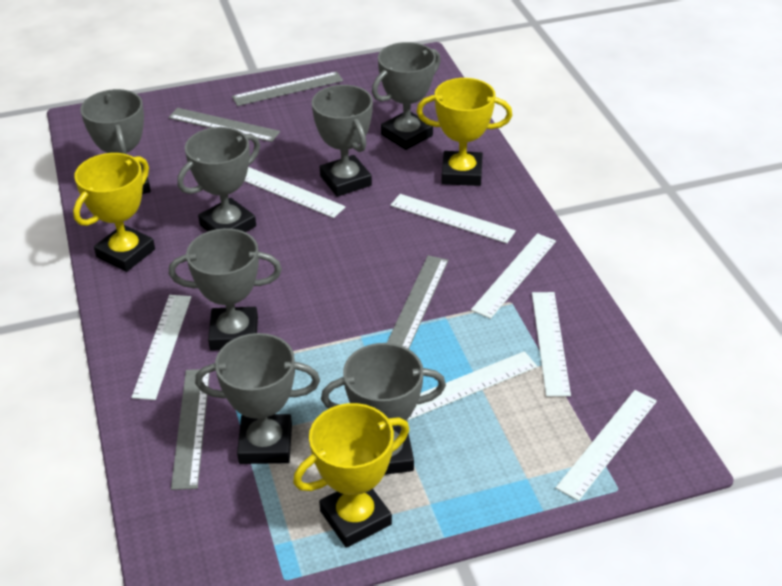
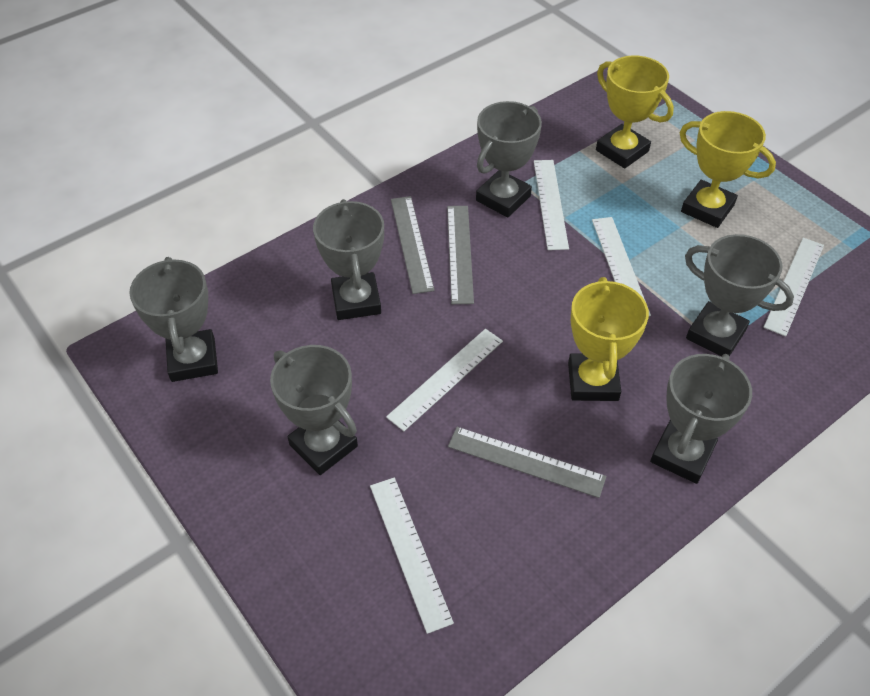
grey ruler: [168,108,280,142] [171,369,210,490] [232,71,343,106] [387,255,449,349] = 4 -> [391,196,435,294] [447,206,474,304] [448,427,606,498] = 3
grey trophy: [80,89,151,194] [169,228,282,351] [177,127,260,232] [195,333,320,464] [311,85,373,197] [321,343,446,475] [372,42,441,150] = 7 -> [129,257,218,382] [270,345,358,475] [313,199,384,320] [476,101,542,218] [650,354,752,484] [685,234,794,356] = 6
white ruler: [132,295,191,400] [244,167,346,218] [390,194,516,243] [406,351,538,421] [471,233,556,319] [532,292,571,397] [556,390,657,501] = 7 -> [370,477,454,634] [386,329,503,431] [534,160,569,250] [592,217,651,316] [763,238,824,336] = 5

